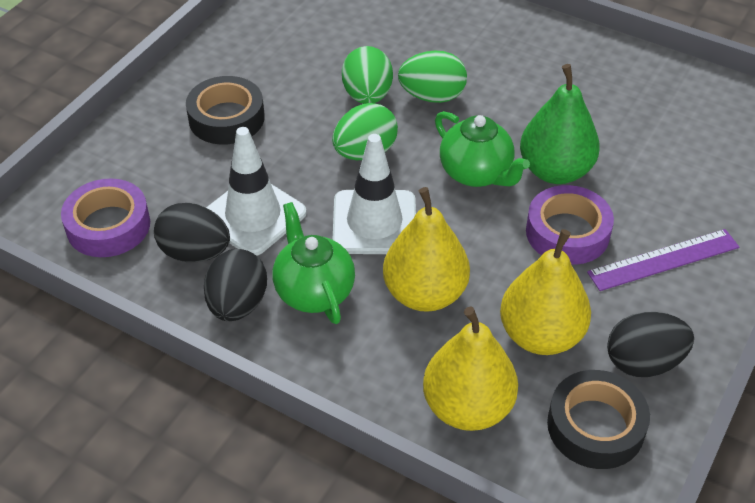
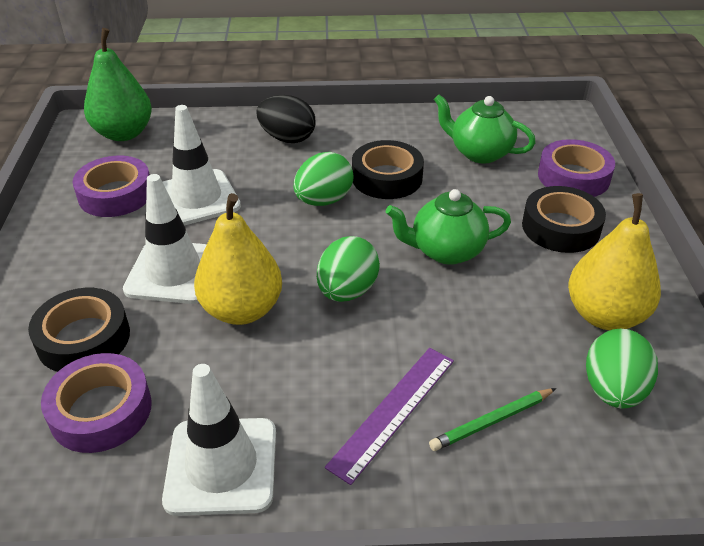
black egg: [154,203,230,262] [204,249,267,321] [607,312,694,377] = 3 -> [256,95,315,143] = 1
black tape: [186,76,265,145] [547,370,650,469] = 2 -> [28,288,130,372] [352,140,424,199] [522,186,606,253] = 3
green pencil: none = 0 -> [429,388,556,451] = 1
purple tape: [61,178,150,257] [526,185,614,265] = 2 -> [41,353,152,453] [73,156,150,217] [538,139,615,197] = 3
white traffic cone: [206,127,307,256] [333,134,416,254] = 2 -> [123,174,207,304] [162,364,276,516] [163,105,241,226] = 3
yellow pear: [383,187,470,312] [423,307,518,431] [500,229,591,355] = 3 -> [194,193,282,325] [568,193,661,330] = 2

